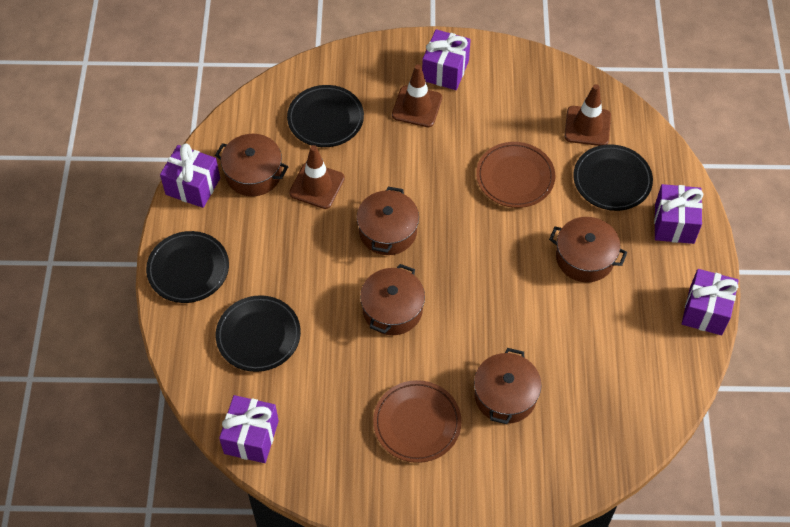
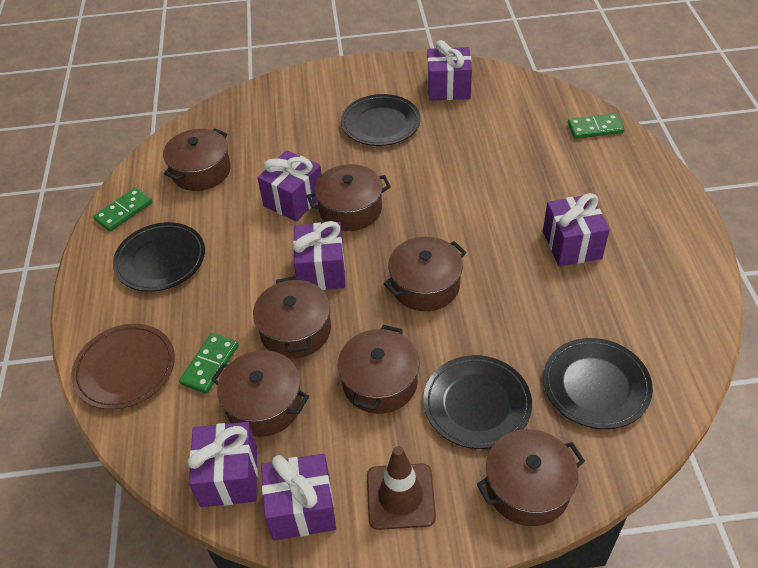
brown plate: [373,380,462,463] [476,142,555,208] = 2 -> [71,324,175,409] = 1
brown pot: [215,134,288,196] [357,187,419,255] [360,264,425,335] [474,348,542,424] [549,217,627,282] = 5 -> [163,128,231,191] [211,350,309,437] [253,276,331,359] [307,164,391,231] [338,325,420,414] [383,237,466,311] [477,429,585,526] = 7
brown traffic cone: [289,145,345,209] [392,64,442,127] [565,84,611,146] = 3 -> [367,446,436,530] = 1
green domino: none = 0 -> [93,188,152,232] [179,333,238,394] [568,113,624,139] = 3
purple gift: [160,143,220,208] [219,395,279,463] [422,29,471,90] [654,184,703,244] [682,269,739,335] = 5 -> [187,422,258,507] [257,150,322,222] [261,454,336,541] [293,221,345,290] [427,40,472,101] [543,193,610,267] = 6

